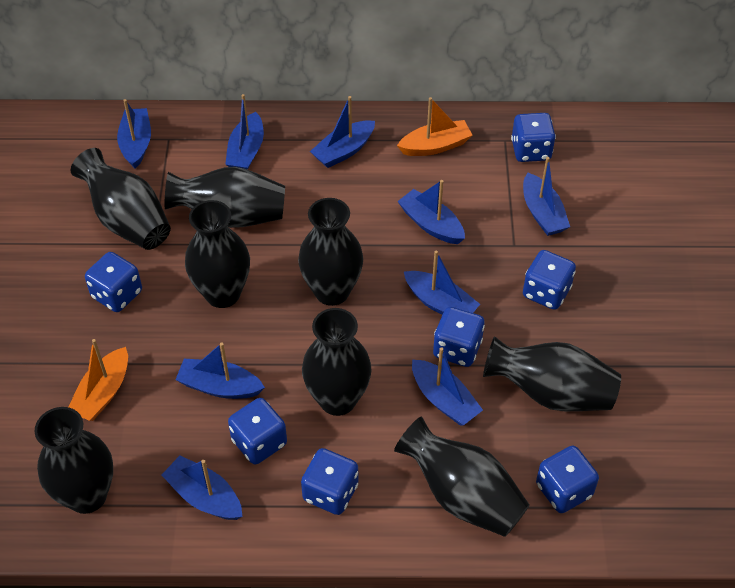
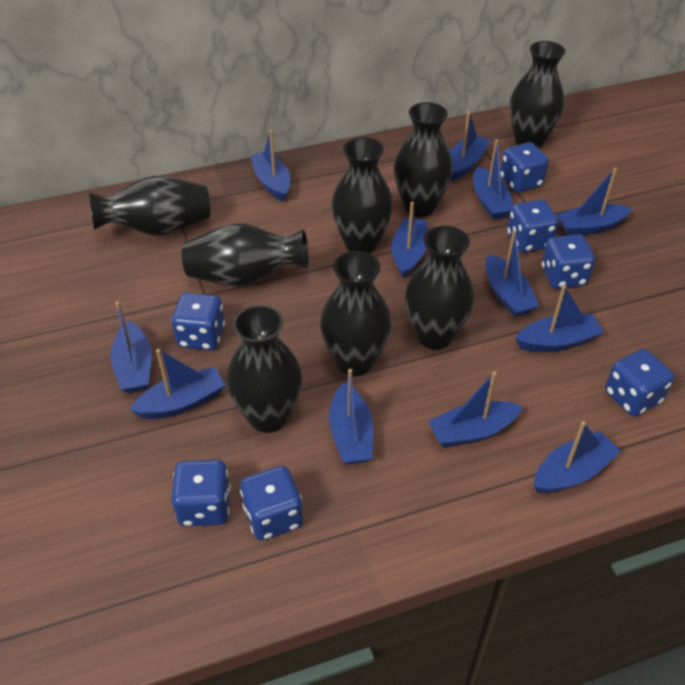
blue boat: [117,99,151,169] [162,456,243,520] [175,342,265,399] [225,94,264,170] [310,96,375,168] [397,180,465,244] [404,250,480,315] [412,347,483,426] [523,157,570,236] = 9 -> [111,302,152,393] [129,349,225,419] [250,130,290,202] [329,369,373,465] [391,202,428,278] [428,372,523,448] [450,111,490,181] [473,139,513,220] [486,230,539,317] [515,285,604,352] [534,421,621,493] [556,168,632,236] = 12
orange boat: [69,339,128,421] [397,97,472,156] = 2 -> none = 0

